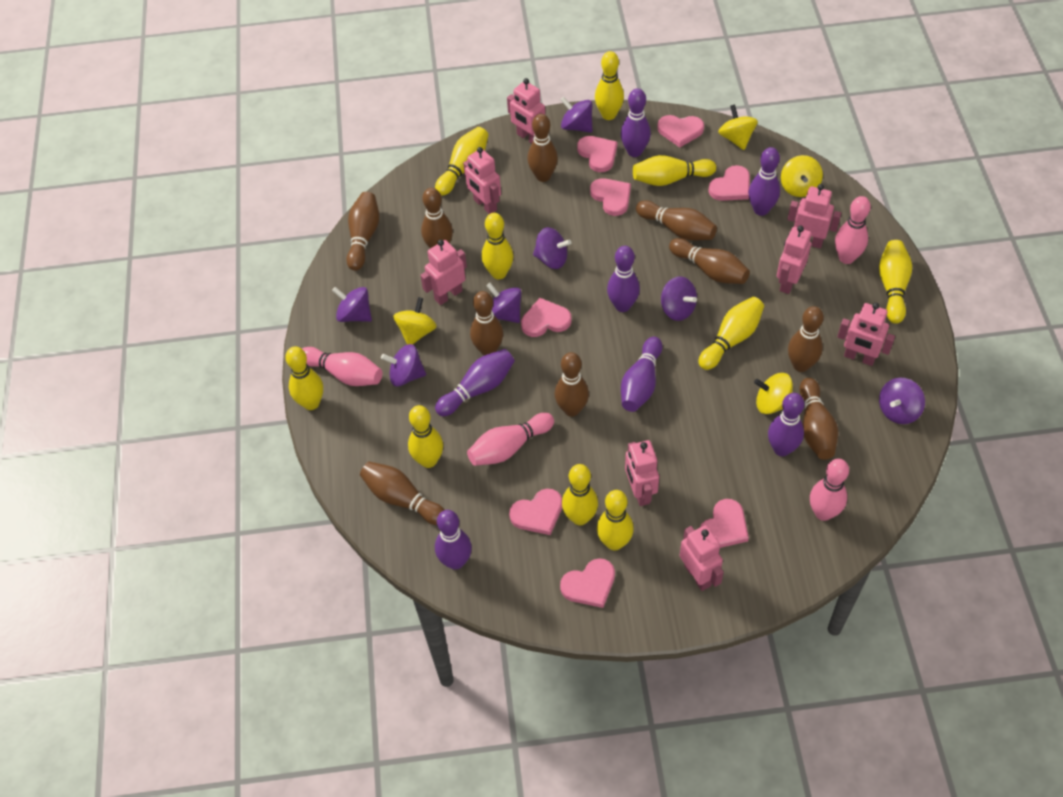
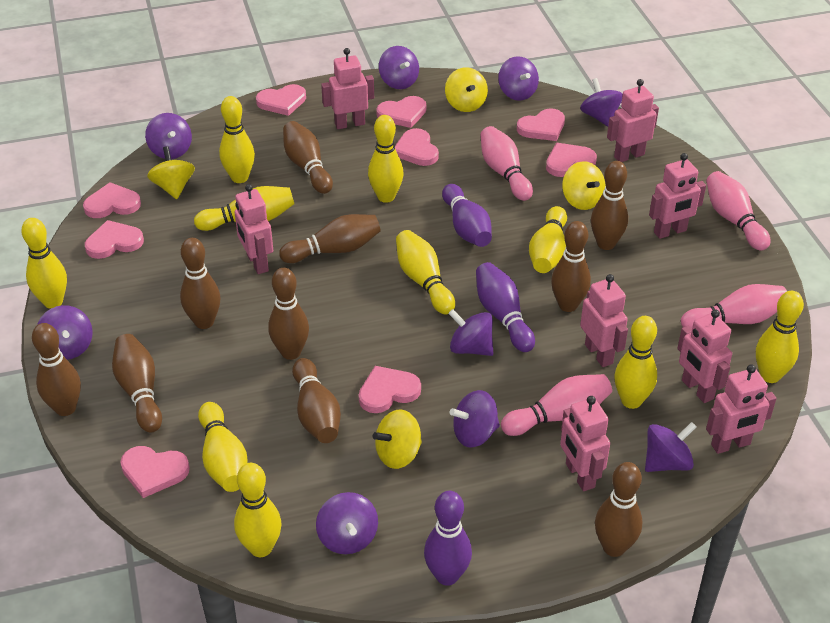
pink heart: [509,489,562,535] [521,298,572,337] [560,558,615,608] [577,136,617,172] [590,178,631,216] [657,115,704,148] [700,499,749,548] [708,165,750,201] = 8 -> [83,182,141,218] [85,220,144,259] [120,446,190,498] [256,84,306,116] [359,366,421,413] [376,96,426,128] [395,128,439,166] [517,108,565,141] [546,143,597,177] = 9
purple bowling pin: [435,349,515,416] [435,510,472,570] [607,246,640,312] [621,88,651,157] [621,337,663,412] [749,147,780,216] [768,393,804,456] = 7 -> [424,491,472,586] [442,184,492,247] [476,262,535,352] = 3
purple spinning top: [332,287,372,322] [381,344,426,387] [486,283,521,323] [533,227,571,269] [561,97,593,133] [661,276,697,321] [879,378,925,424] = 7 -> [37,305,93,360] [145,113,192,159] [316,492,378,554] [379,46,419,89] [448,309,493,356] [450,390,500,448] [498,56,539,101] [580,78,623,127] [645,422,697,472] = 9

